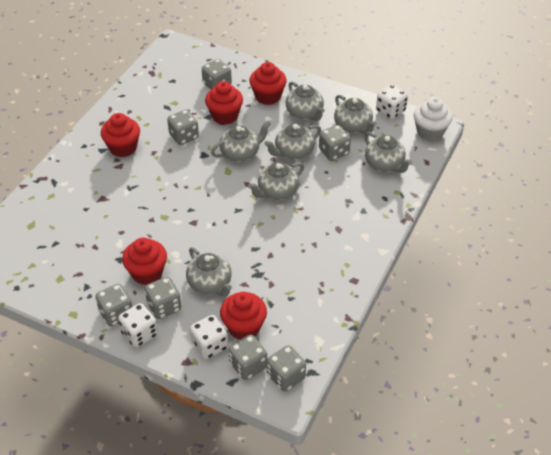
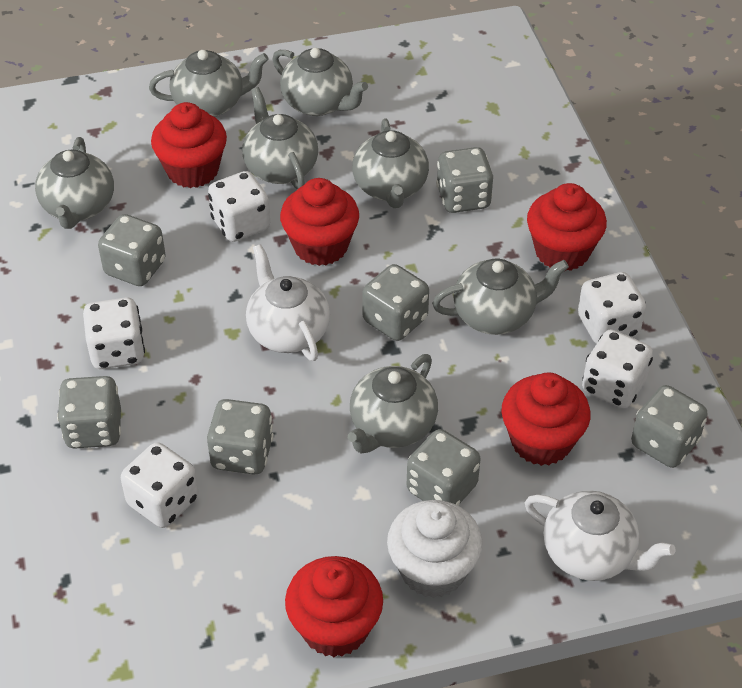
white dice: [118,303,158,347] [190,315,228,359] [376,84,408,119] = 3 -> [83,297,145,369] [121,442,199,528] [208,171,270,242] [578,272,646,344] [582,329,653,408] = 5
white teapot: none = 0 -> [246,244,330,361] [525,491,675,581] = 2

